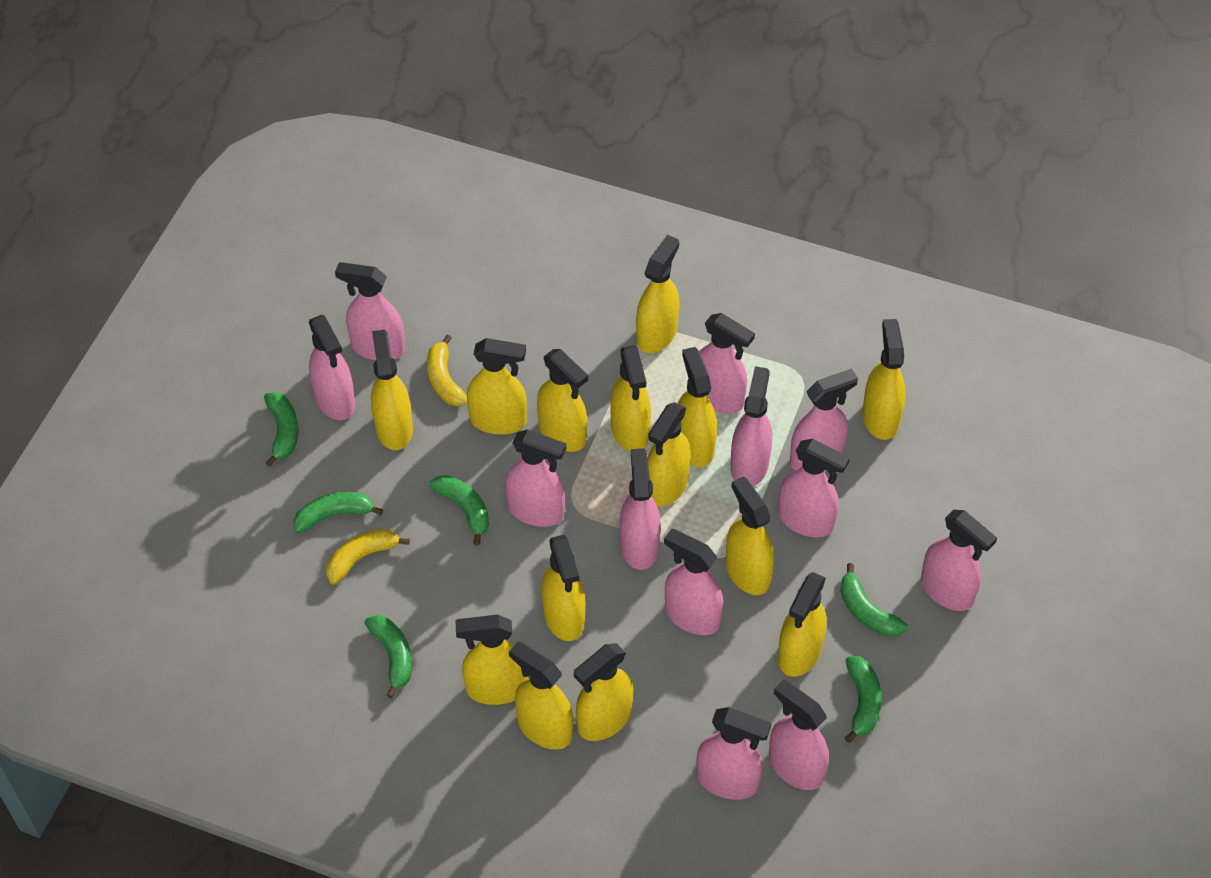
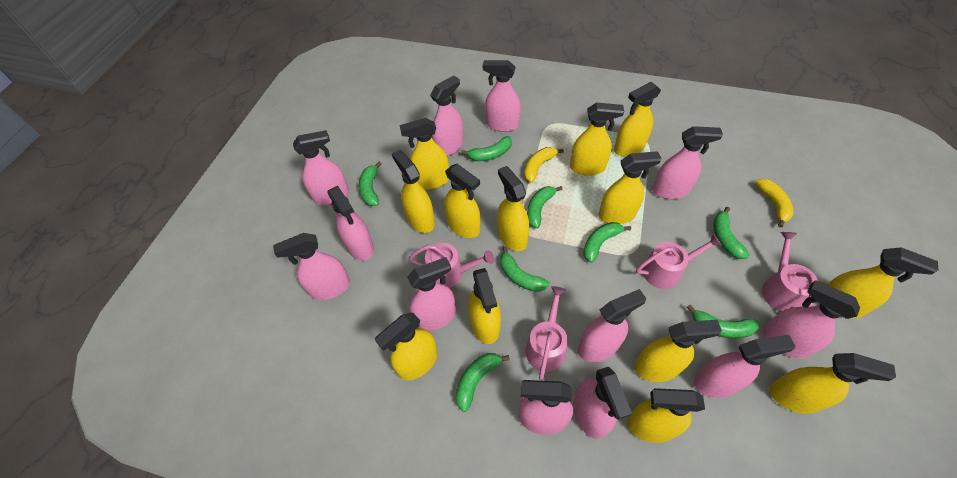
green banana: [264,392,299,467] [293,492,383,533] [365,615,412,699] [429,475,489,545] [840,563,908,637] [845,656,882,743] = 6 -> [359,162,382,206] [456,353,510,412] [461,136,512,161] [500,246,550,292] [527,186,563,229] [583,222,631,263] [687,305,759,339] [713,207,749,259] = 8
pink watering can: none = 0 -> [409,243,494,288] [525,286,568,380] [636,234,722,289] [762,232,818,312] = 4
yellow spray bottle: [371,329,413,450] [455,615,528,705] [467,338,527,435] [509,642,573,750] [537,349,588,452] [542,535,585,641] [574,643,633,741] [610,345,651,452] [636,235,680,353] [647,402,691,507] [678,347,717,467] [726,477,774,595] [778,572,827,677] [862,319,906,440] = 14 -> [375,313,438,380] [392,150,435,233] [400,118,449,189] [444,164,480,238] [468,268,501,344] [497,166,529,251] [570,102,624,176] [599,151,662,224] [614,82,661,157] [627,388,705,443] [634,320,722,382] [769,353,896,414] [827,247,938,318] = 13

